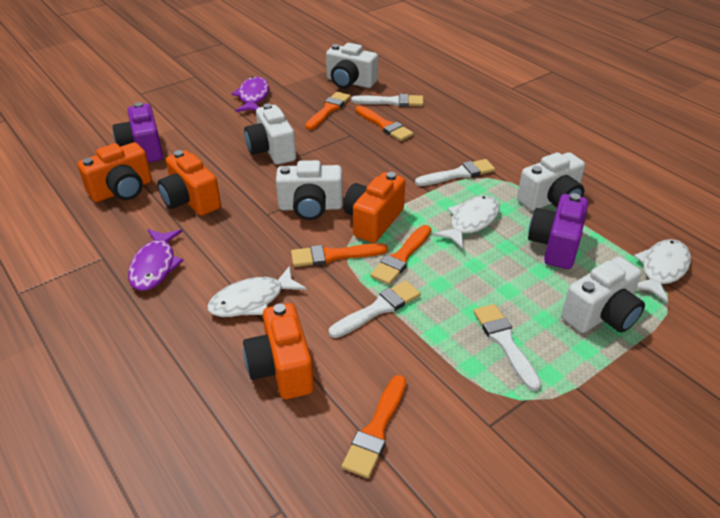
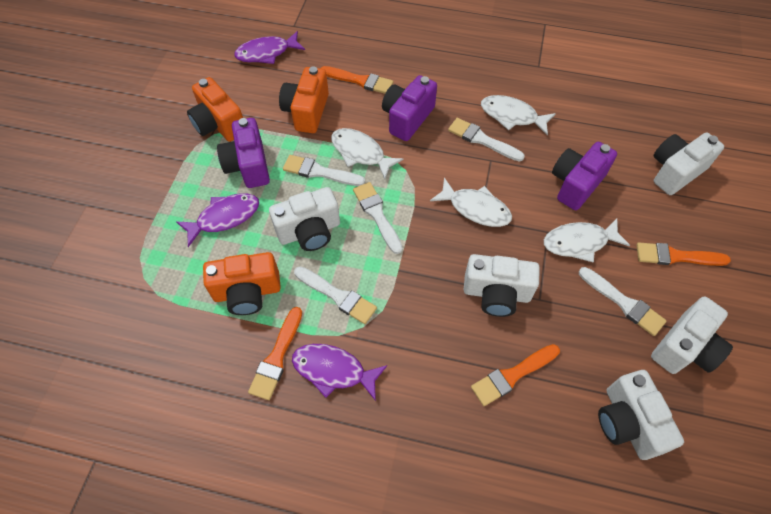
orange brush: [291,243,388,267] [305,92,351,130] [342,375,406,478] [356,106,414,141] [370,225,431,285] = 5 -> [248,307,302,400] [321,66,394,94] [471,344,560,406] [636,243,731,266] = 4
orange camera: [78,142,152,202] [157,150,221,216] [243,303,314,399] [343,172,405,243] = 4 -> [187,77,243,142] [203,252,281,315] [279,66,329,133] = 3
purple camera: [113,102,163,163] [528,193,588,269] = 2 -> [217,118,270,188] [382,75,437,141] [552,142,617,210] = 3
purple fish: [128,229,184,291] [232,77,269,112] = 2 -> [176,193,259,247] [234,31,305,64] [292,344,387,401] = 3
white brush: [329,280,421,338] [351,94,423,107] [415,159,495,186] [473,304,541,391] = 4 -> [283,155,365,186] [294,266,377,324] [353,182,403,254] [448,118,525,162] [579,267,667,336] = 5
white fish: [207,266,307,317] [433,196,500,249] [634,239,691,303] = 3 -> [331,128,403,179] [430,178,512,227] [481,95,556,136] [544,218,630,262] = 4

